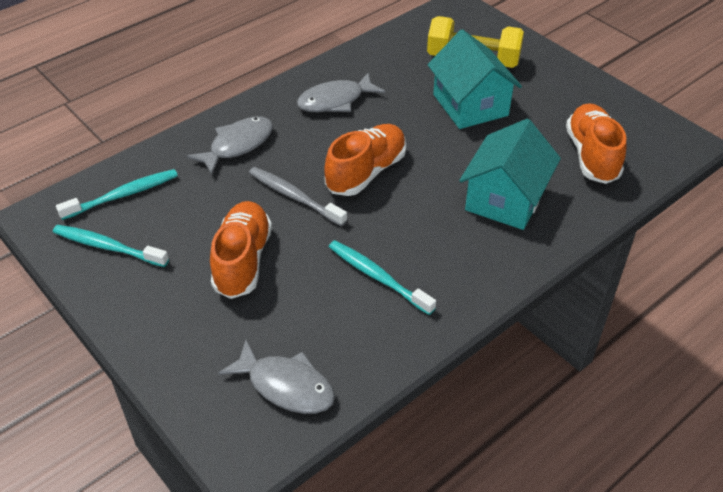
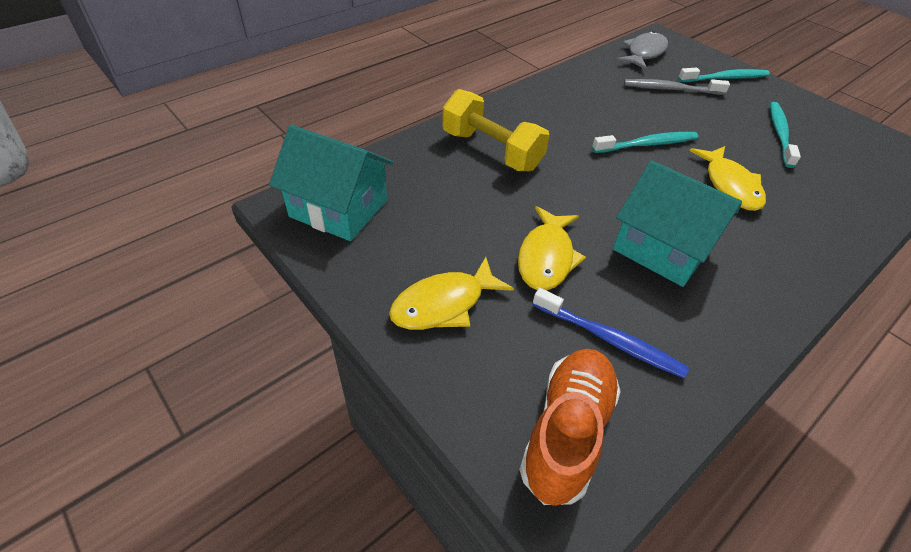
blue toothbrush: none = 0 -> [532,288,689,378] = 1
grey fish: [187,116,273,175] [218,340,335,414] [297,72,385,112] = 3 -> [617,31,668,70] = 1
orange shoe: [210,201,272,299] [324,124,406,196] [566,103,627,184] = 3 -> [519,349,621,506] = 1
yellow fish: none = 0 -> [389,257,514,330] [518,206,586,291] [689,146,766,211] = 3

